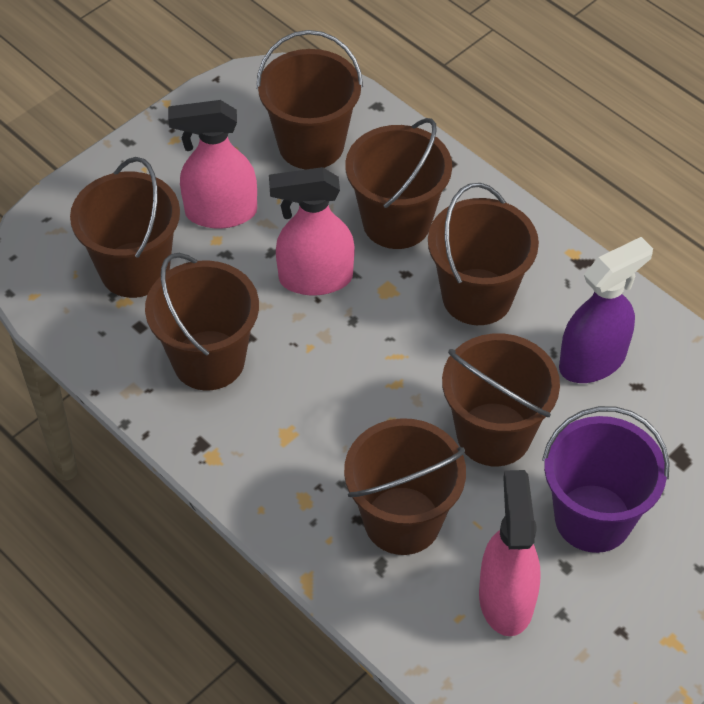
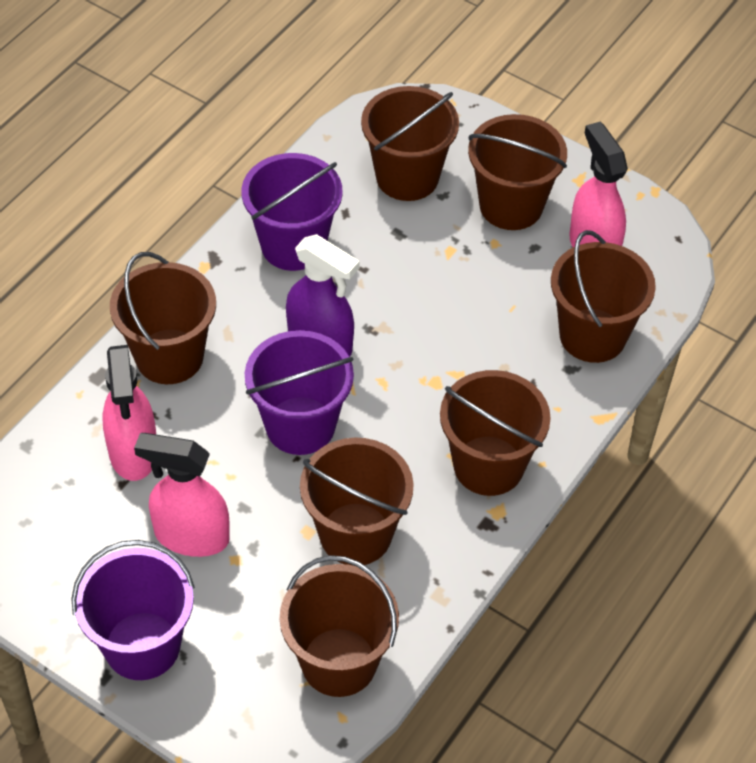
purple bucket: [542,406,670,553] = 1 -> [71,540,195,680] [242,153,343,271] [245,330,354,455] = 3

